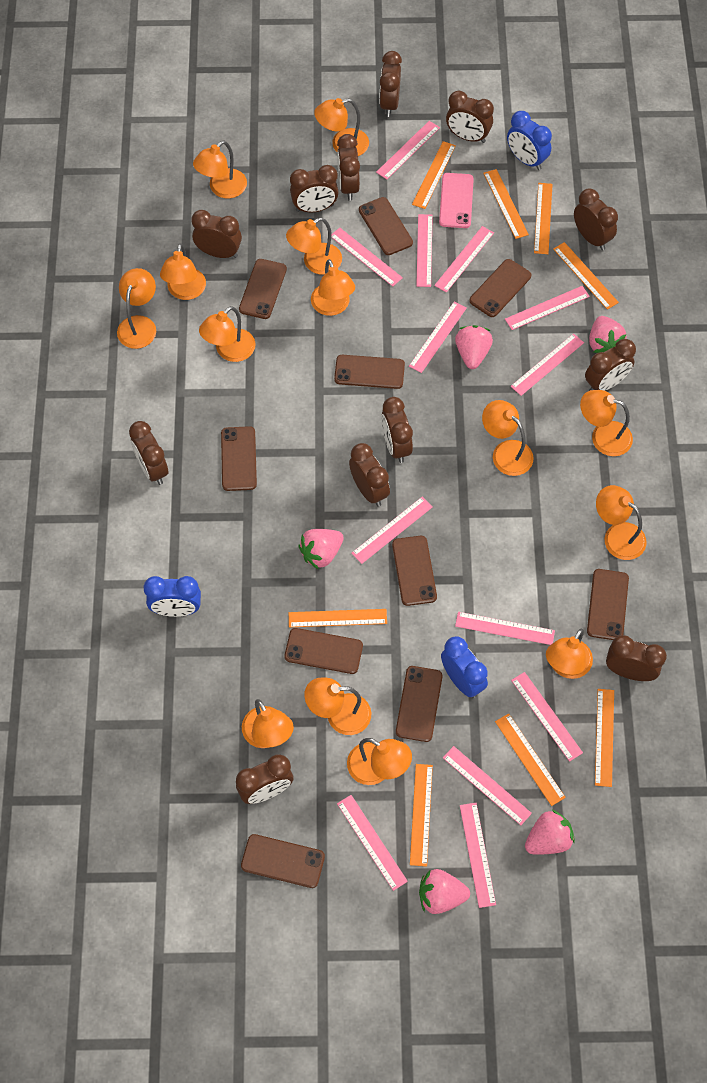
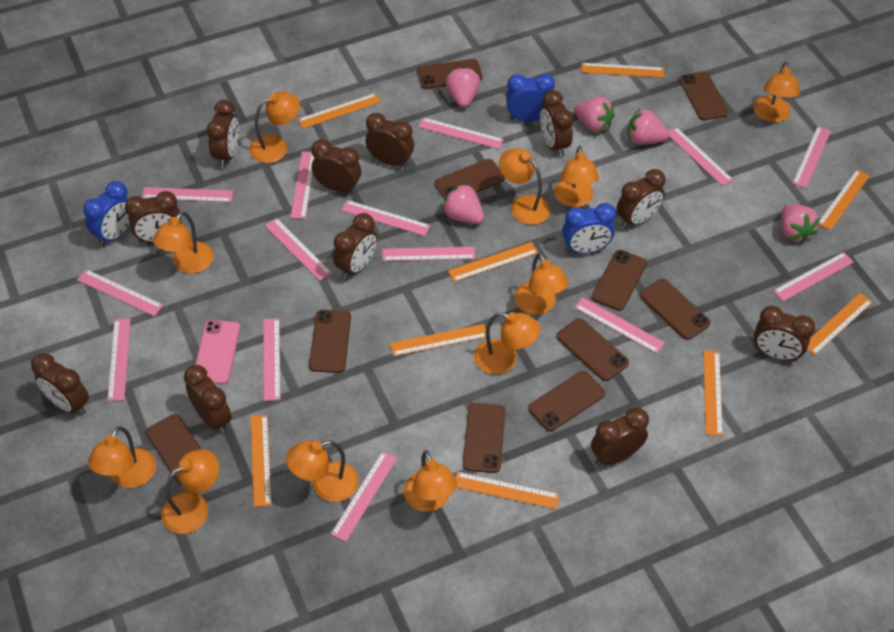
brown clock: [129,421,168,485] [191,210,242,258] [236,755,293,804] [290,165,339,212] [337,134,360,201] [349,443,390,507] [379,51,402,117] [381,397,413,463] [446,91,494,143] [574,188,618,250] [585,339,636,391] [606,635,667,681] = 12 -> [31,353,89,415] [125,191,182,243] [184,365,232,434] [207,100,239,168] [311,139,361,194] [333,213,377,279] [365,113,414,168] [540,90,574,157] [591,407,649,466] [617,169,666,229] [754,306,815,361] = 11
orange lamp: [117,268,156,349] [160,243,206,300] [193,140,247,199] [199,306,255,362] [242,699,294,748] [286,218,342,275] [304,678,371,735] [311,259,355,316] [314,98,369,156] [347,738,412,785] [482,400,534,476] [546,629,593,679] [580,390,633,456] [596,485,647,560] = 14 -> [88,426,156,488] [153,211,214,274] [161,449,219,534] [249,91,300,163] [286,440,359,502] [404,451,457,512] [474,312,540,375] [499,148,550,225] [515,253,569,315] [554,146,599,207] [754,61,800,123] = 11
orange ruler: [289,609,387,627] [410,764,433,866] [412,141,456,209] [483,169,529,239] [495,713,566,806] [534,183,553,254] [553,242,619,310] [595,689,614,787] = 8 -> [250,415,272,507] [298,93,381,129] [390,324,486,356] [448,242,538,282] [456,472,560,509] [581,63,664,78] [703,351,723,436] [807,293,873,355] [819,170,870,231] = 9
pink ruler: [331,228,403,286] [337,795,408,891] [351,497,433,564] [376,121,440,180] [409,301,467,373] [416,214,433,287] [434,226,494,293] [443,746,532,825] [455,612,555,645] [460,803,496,908] [505,286,590,330] [510,333,584,396] [511,672,583,762] = 13 -> [77,269,164,316] [107,318,131,401] [142,187,233,202] [263,318,280,401] [265,218,332,281] [291,151,315,219] [331,451,397,542] [341,200,430,236] [382,247,475,261] [418,117,504,149] [574,297,665,354] [669,127,733,186] [773,252,854,301] [792,126,831,188] = 14

